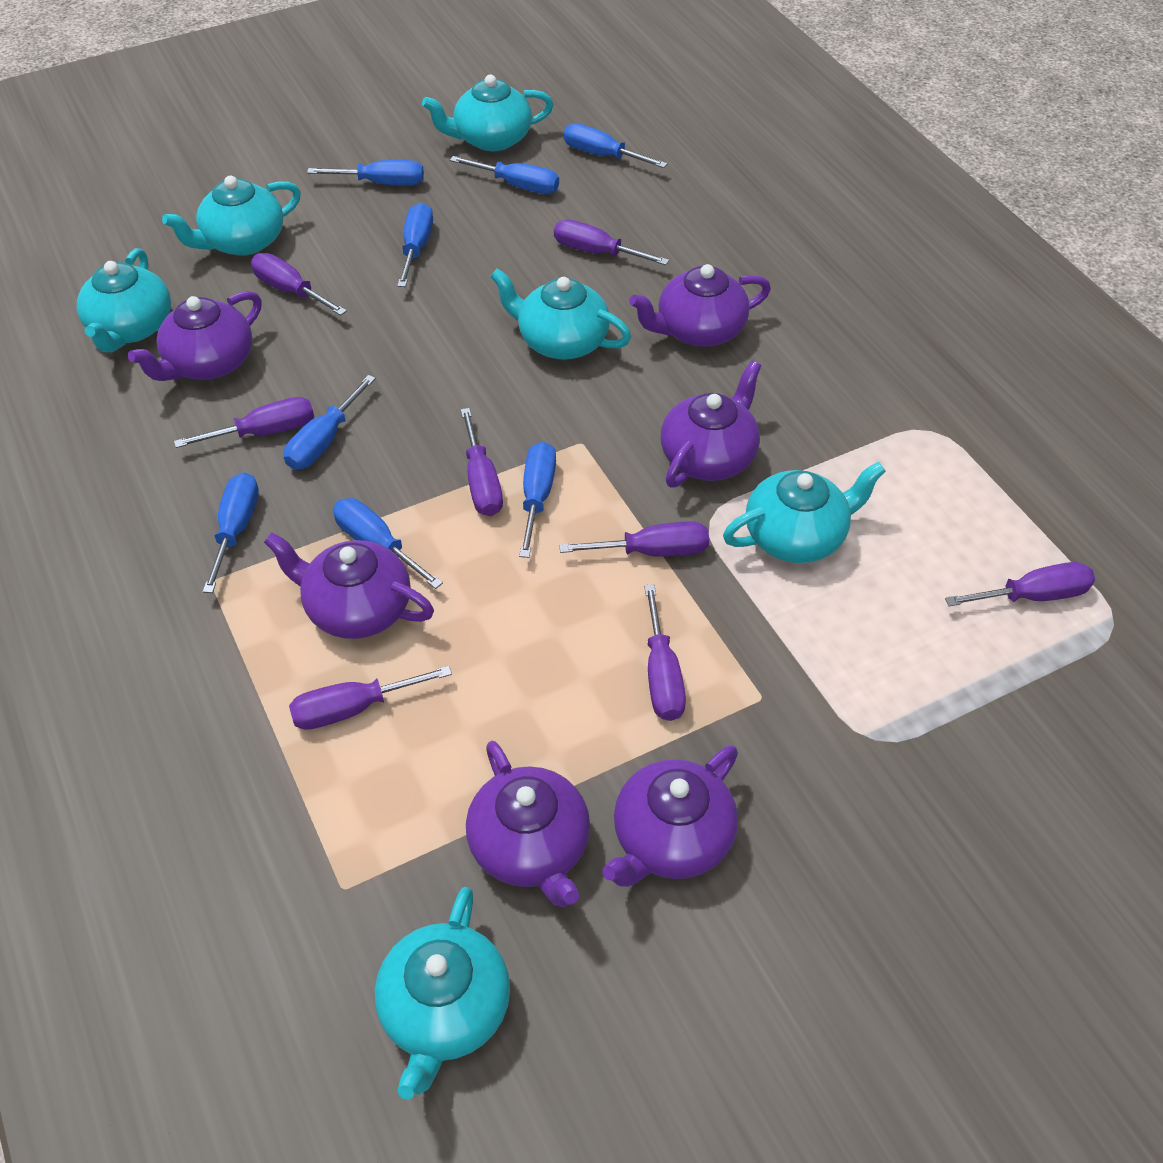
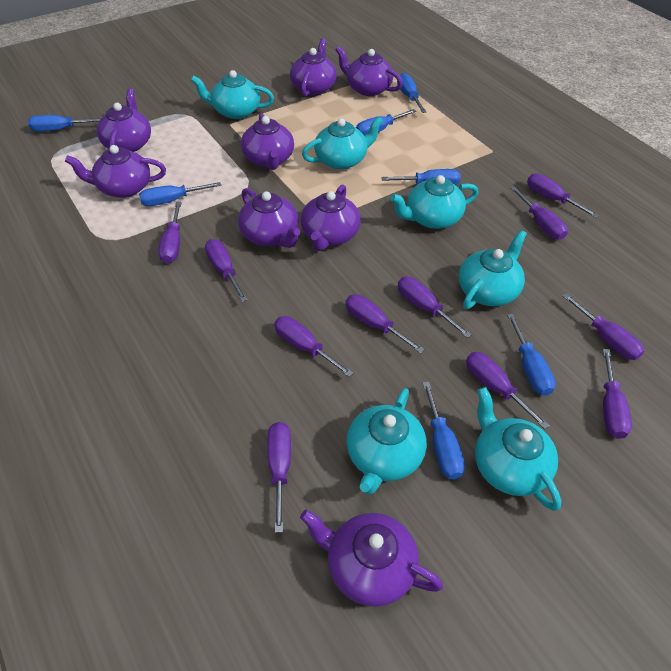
blue screwdriver: [203,472,259,593] [284,375,376,470] [307,160,424,186] [333,498,443,589] [397,203,433,287] [450,156,559,194] [519,442,556,558] [564,123,667,168] = 8 -> [28,115,101,132] [139,182,221,206] [356,109,416,136] [382,169,461,185] [397,73,427,113] [422,382,465,480] [507,314,556,396] = 7
purple screwdriver: [174,397,314,448] [251,253,347,316] [289,666,452,730] [461,408,503,516] [554,219,669,265] [559,521,709,556] [644,584,686,721] [945,562,1095,606] = 8 -> [158,202,182,264] [205,239,248,302] [267,422,291,533] [274,316,353,377] [346,294,425,354] [398,277,472,338] [466,352,550,429] [510,186,568,240] [527,173,599,218] [562,293,644,360] [603,349,632,439] = 11
purple teapot: [128,291,262,381] [264,532,434,639] [466,741,590,907] [602,745,738,887] [630,264,771,347] [661,361,761,488] = 6 -> [65,145,166,198] [97,89,151,152] [238,188,300,248] [241,113,294,170] [290,38,337,97] [300,510,443,607] [301,185,361,251] [335,46,403,96] = 8

